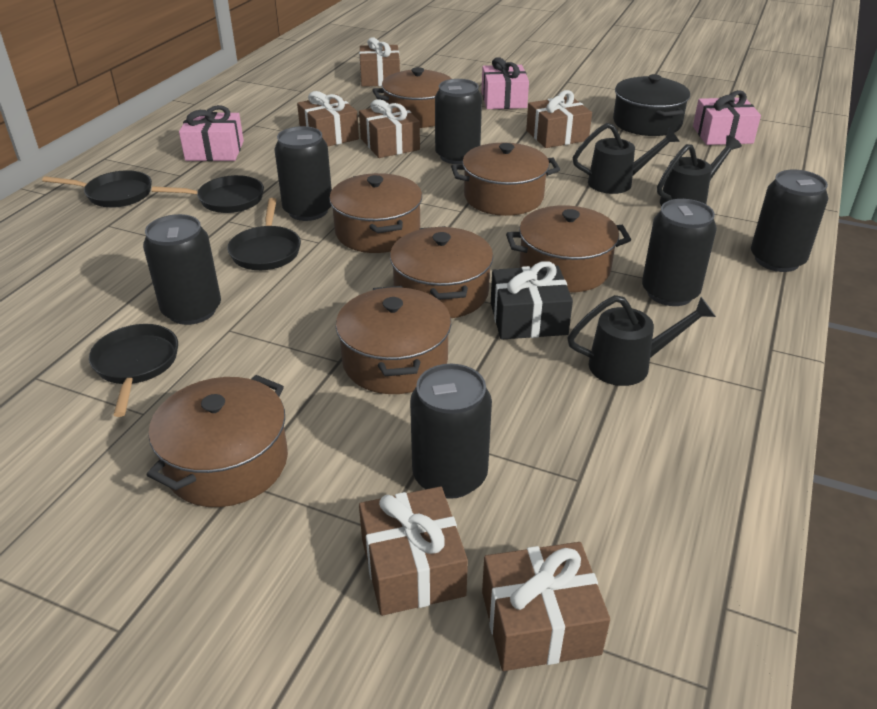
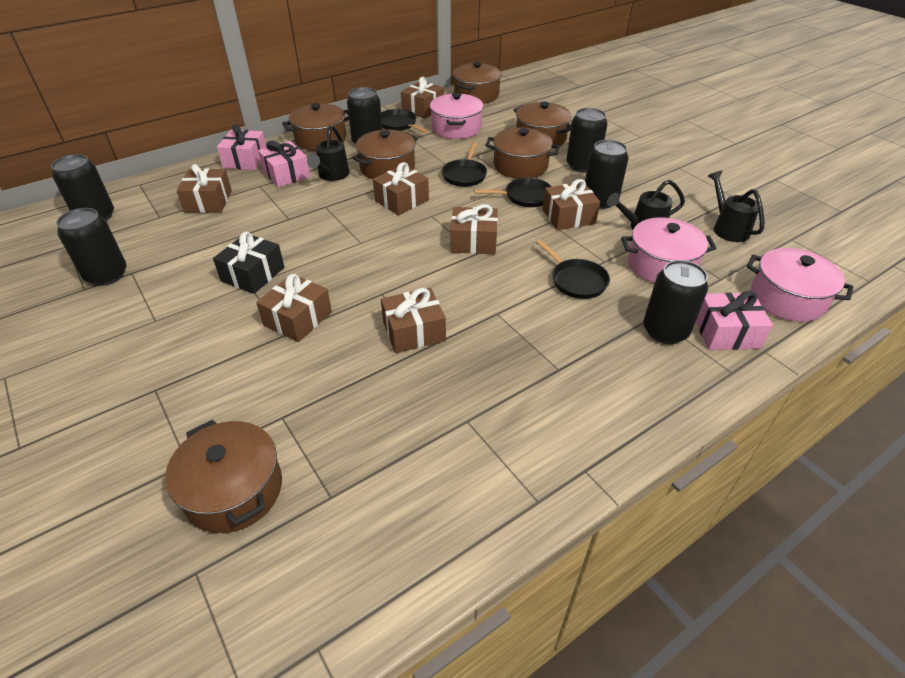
black pot: [613,74,690,136] = 1 -> none = 0
brown gift: [297,91,359,146] [359,38,400,87] [359,99,420,158] [359,487,468,616] [482,542,610,671] [526,90,592,148] = 6 -> [176,164,232,213] [256,274,332,342] [373,162,429,215] [381,288,446,353] [401,77,444,119] [450,204,498,254] [543,179,600,230] = 7
brown pot: [147,375,288,507] [329,173,422,253] [336,286,451,394] [372,67,452,128] [390,226,493,318] [451,143,560,216] [506,205,631,292] = 7 -> [165,419,282,533] [282,103,349,151] [352,130,418,179] [453,62,502,104] [485,128,560,179] [513,102,571,149] = 6
pink pot: none = 0 -> [430,93,484,139] [621,217,717,283] [747,248,854,322] = 3

